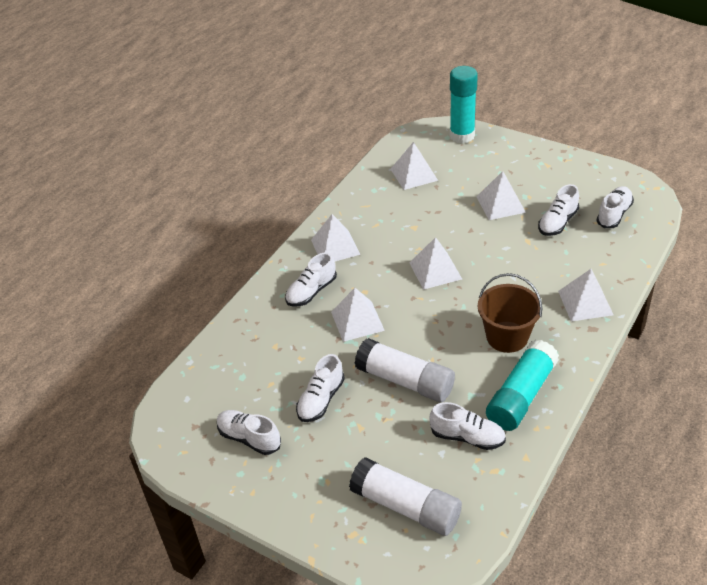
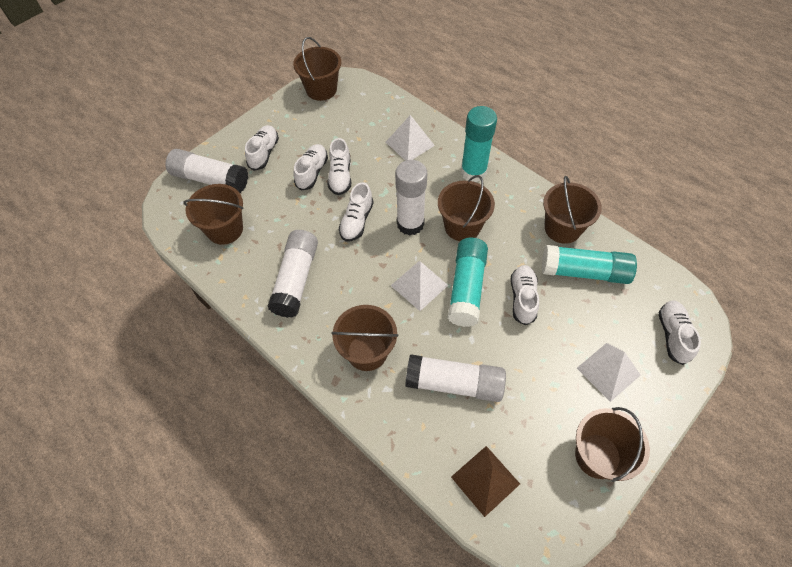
brown bucket: [478,273,542,353] = 1 -> [183,184,244,245] [293,37,341,101] [331,305,398,371] [438,175,495,241] [543,176,602,244] [575,407,650,482] = 6
brown pyramid: none = 0 -> [451,446,520,517] = 1
turquoise glue stick: [450,66,478,143] [486,340,559,431] = 2 -> [447,238,488,327] [461,106,497,182] [542,245,637,284] = 3
white glue stick: [349,457,462,536] [355,338,455,402] = 2 -> [166,149,248,193] [267,230,318,318] [395,160,427,236] [405,354,506,402] = 4
white pyramid: [311,214,361,261] [331,288,385,342] [391,142,438,190] [410,237,462,290] [476,171,526,220] [558,269,613,321] = 6 -> [386,115,435,161] [391,261,448,311] [577,343,640,402] = 3

